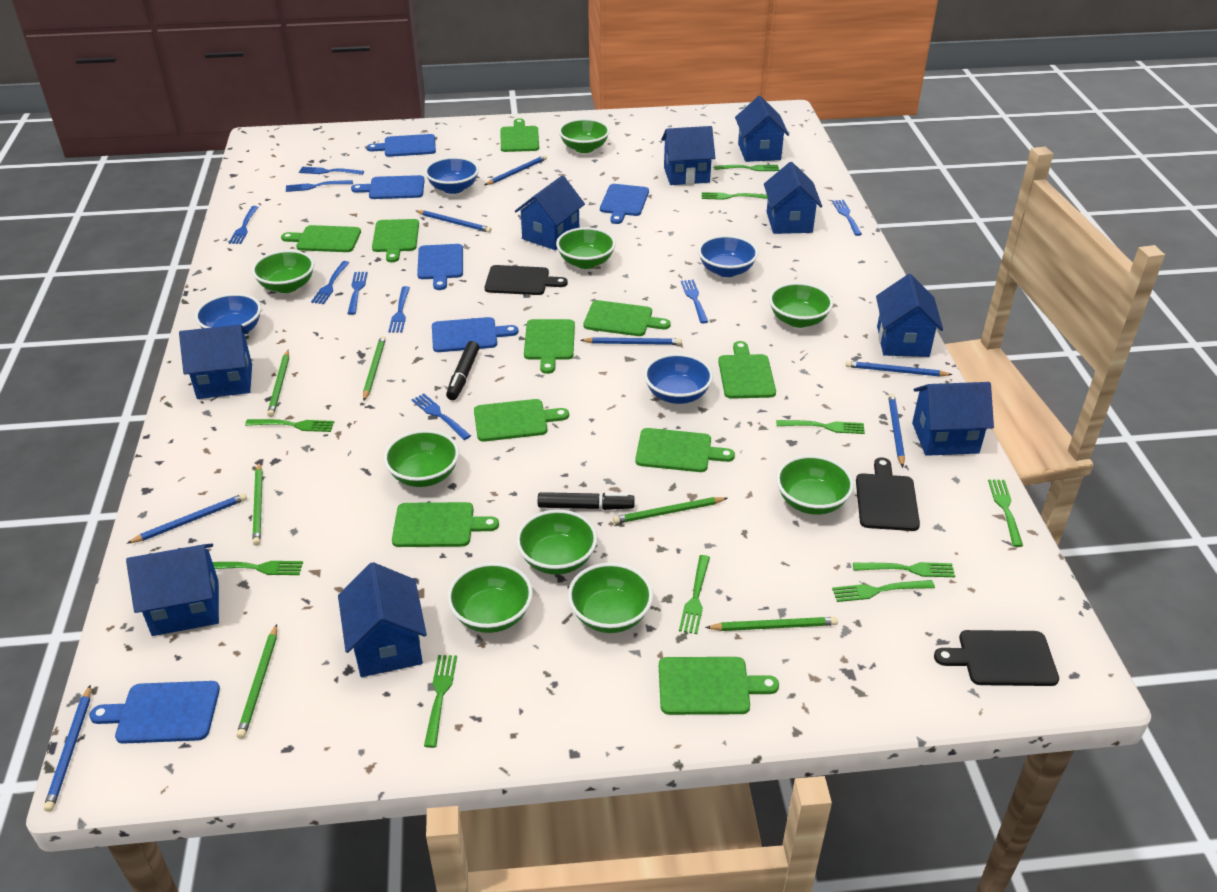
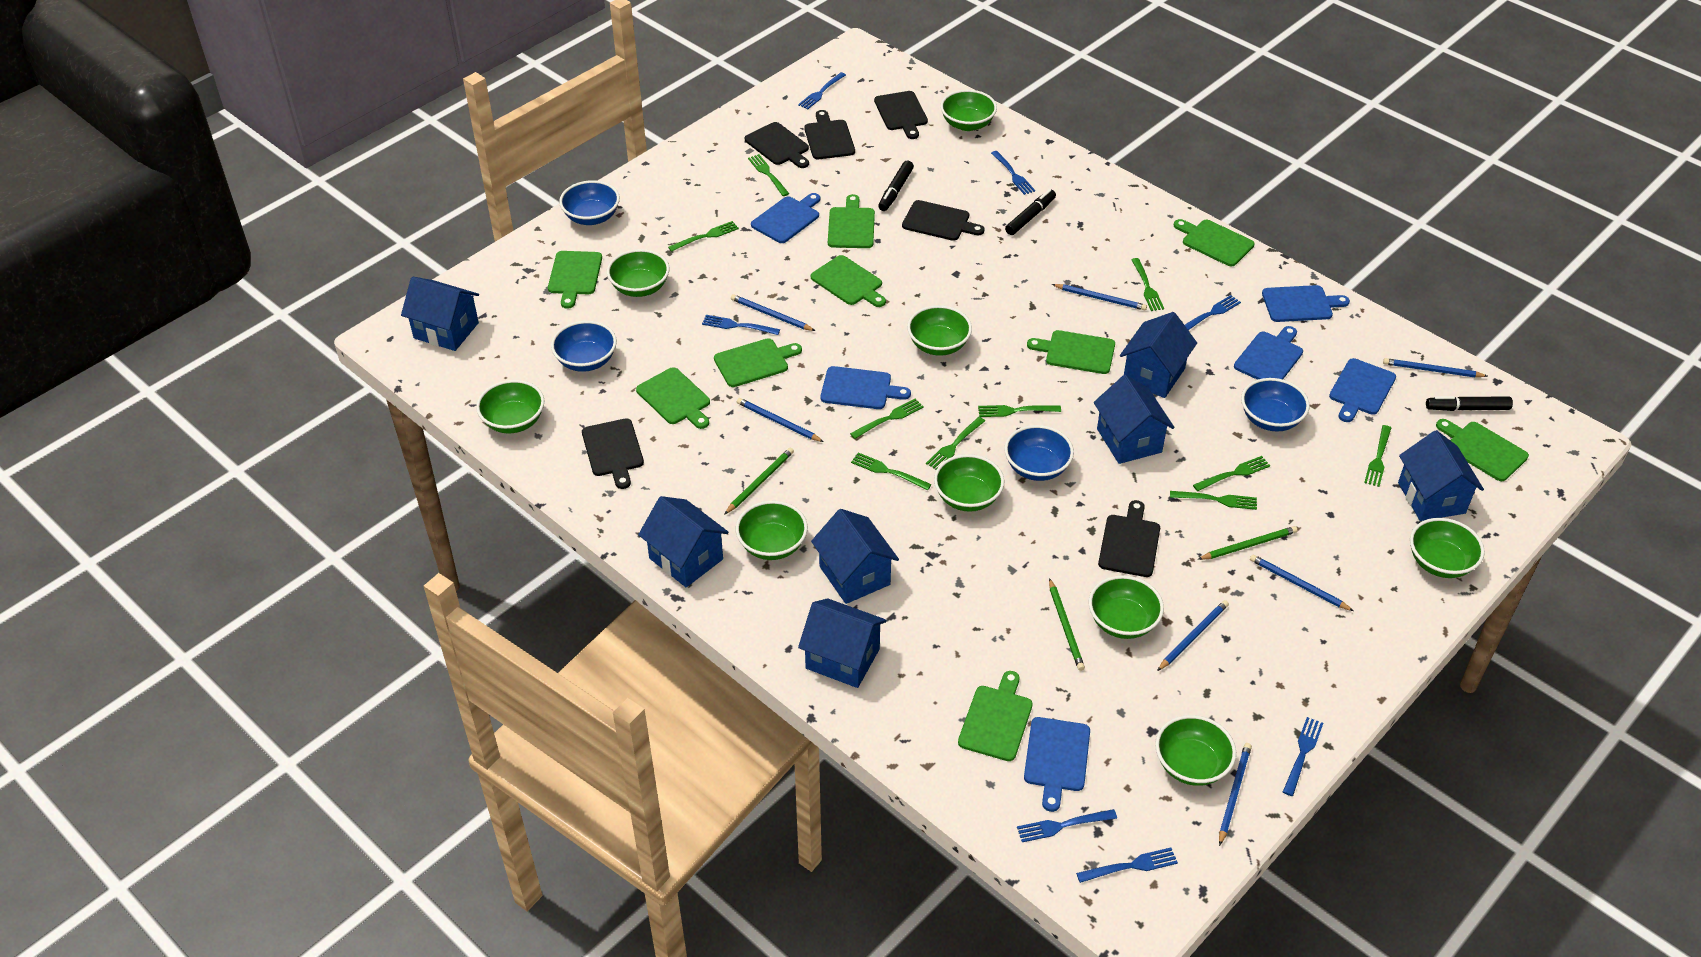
black cutting board: [485,265,568,295] [856,458,920,531] [934,630,1059,686] = 3 -> [582,418,644,489] [744,122,809,168] [804,110,855,159] [874,91,928,139] [902,200,985,241] [1098,500,1160,577] = 6
black marker: [446,341,479,400] [538,492,635,510] = 2 -> [878,160,914,211] [1005,189,1056,235] [1426,396,1513,411] = 3
blue fork: [229,206,258,244] [286,180,353,192] [299,167,364,175] [311,261,350,304] [347,272,368,315] [388,286,410,332] [412,394,471,440] [681,280,708,323] [832,200,862,236] = 9 -> [702,315,780,335] [798,72,846,109] [991,151,1035,195] [1017,809,1117,842] [1076,848,1178,883] [1185,295,1241,330] [1283,717,1323,796] = 7
blue house: [126,544,219,636] [179,324,252,399] [338,562,427,677] [515,175,585,250] [661,126,715,185] [735,96,789,162] [764,162,822,234] [876,274,943,357] [912,382,994,456] = 9 -> [401,277,479,351] [638,496,729,587] [798,598,887,688] [811,509,899,604] [1094,375,1175,464] [1120,312,1197,398] [1398,430,1484,521] = 7
green cutting board: [281,225,361,252] [372,219,419,262] [392,502,499,547] [474,399,569,442] [501,119,539,152] [524,319,575,374] [583,300,671,336] [635,428,735,472] [659,657,779,715] [718,341,776,399] = 10 -> [548,251,602,309] [636,367,710,429] [714,338,802,387] [811,255,886,307] [828,194,875,248] [958,671,1033,761] [1027,330,1115,374] [1174,219,1254,266] [1436,419,1529,481] = 9
green pencil: [236,624,277,739] [252,462,263,546] [267,350,289,417] [363,336,386,401] [613,497,727,524] [705,617,838,631] = 6 -> [724,448,794,515] [1049,578,1085,671] [1197,526,1298,560] = 3

